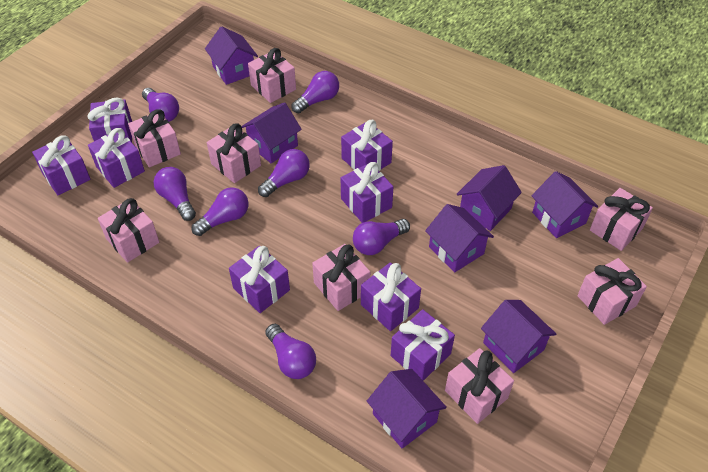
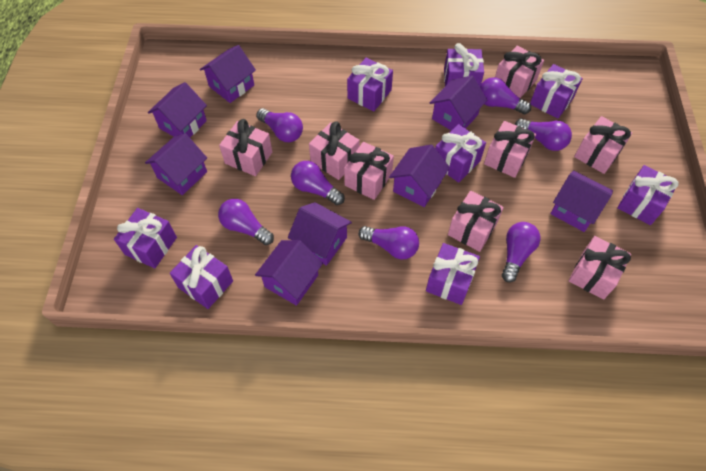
purple house: [205,26,258,85] [241,102,302,164] [367,369,447,449] [425,204,494,273] [457,165,522,231] [481,300,556,373] [532,171,598,238] = 7 -> [145,133,207,195] [148,82,207,137] [200,45,256,103] [255,240,323,306] [288,202,352,266] [389,145,450,207] [430,76,487,131] [550,170,613,232] = 8

